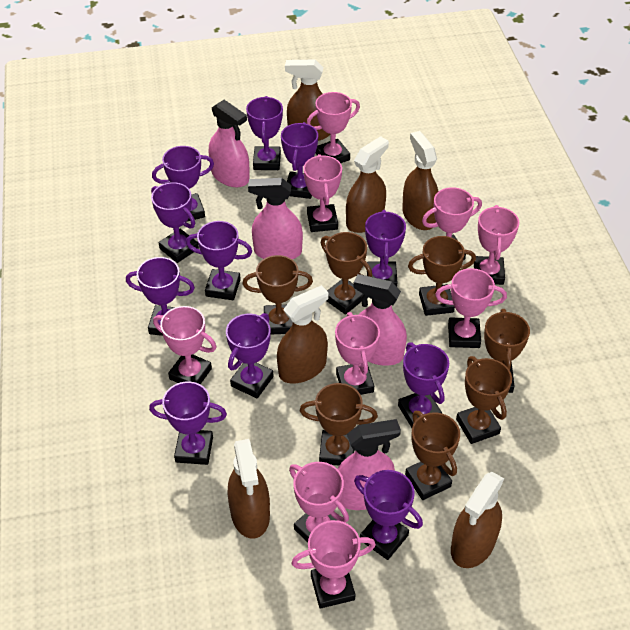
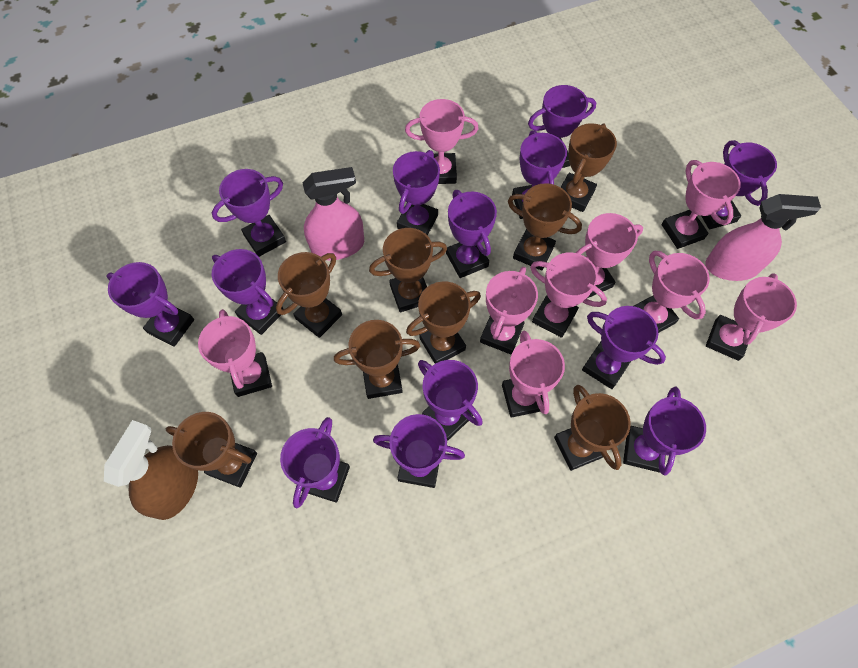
brown spray bottle: [228,439,270,539] [277,285,329,384] [285,60,330,141] [346,136,389,233] [402,131,439,230] [451,472,504,568] = 6 -> [104,420,198,520] = 1
brown trophy: [242,255,313,334] [300,383,378,466] [321,232,372,315] [405,411,460,500] [408,236,476,316] [456,356,512,444] [484,309,530,393] = 7 -> [166,412,257,488] [276,252,342,338] [334,320,420,399] [369,228,447,312] [406,281,481,364] [508,183,582,270] [554,385,631,471] [561,123,617,212] = 8
pink spray bottle: [209,100,250,187] [248,178,303,259] [337,419,401,510] [353,274,407,366] = 4 -> [303,167,364,260] [705,194,821,281] = 2
purple trophy: [126,257,195,336] [149,381,227,465] [151,182,199,263] [152,146,214,221] [186,221,252,300] [226,313,274,398] [246,96,283,170] [281,122,318,199] [354,470,423,560] [365,210,406,287] [398,342,449,428] = 11 -> [107,262,194,347] [212,169,286,257] [212,249,283,335] [280,417,350,508] [373,414,465,488] [393,150,440,236] [418,360,483,441] [446,190,497,278] [512,130,567,219] [528,85,596,168] [582,306,666,389] [623,386,706,476] [701,140,777,229] = 13

